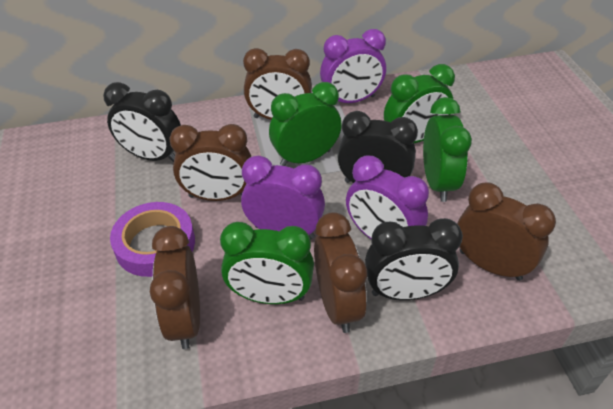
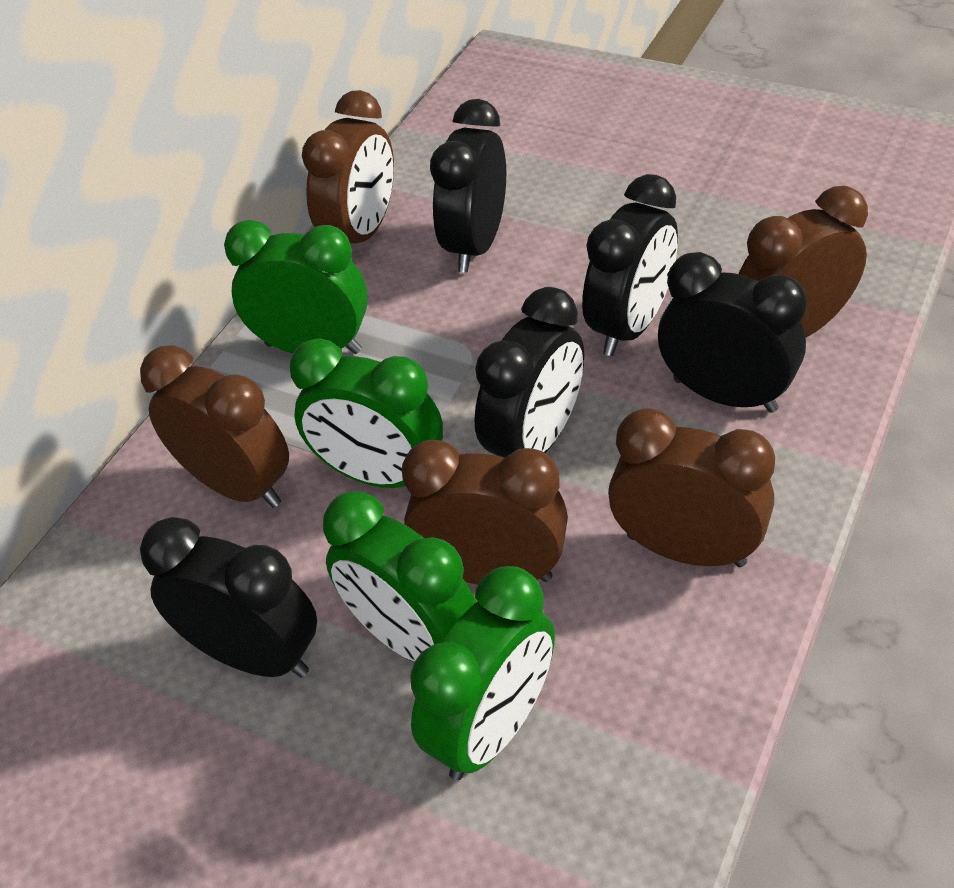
black clock: [103,82,181,162] [337,111,418,183] [365,218,463,300] = 3 -> [140,517,317,678] [430,99,506,272] [474,287,584,457] [582,174,678,356] [658,252,807,413] = 5
purple clock: [241,155,325,239] [320,29,386,103] [346,156,429,240] = 3 -> none = 0
purple tape: [110,202,195,277] = 1 -> none = 0

